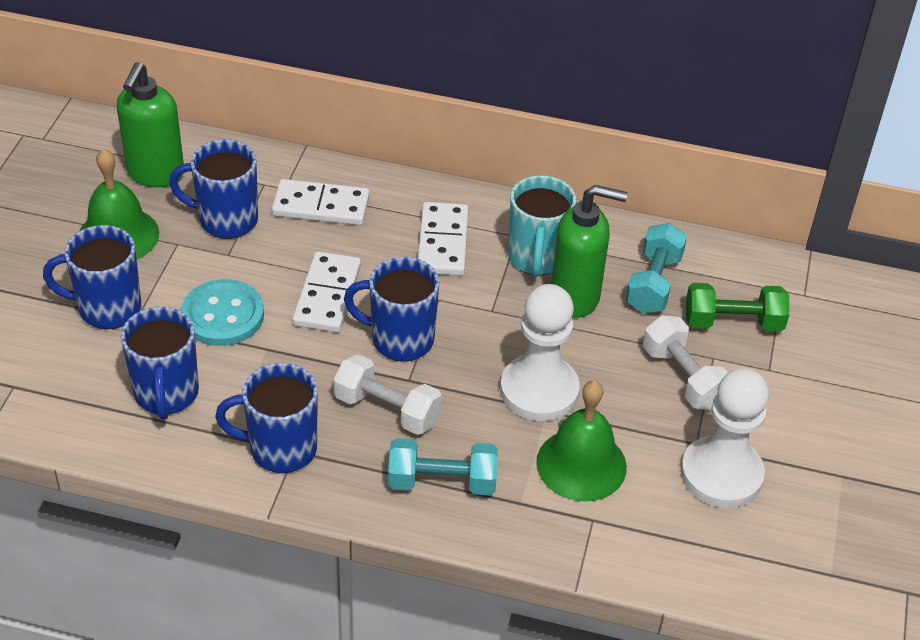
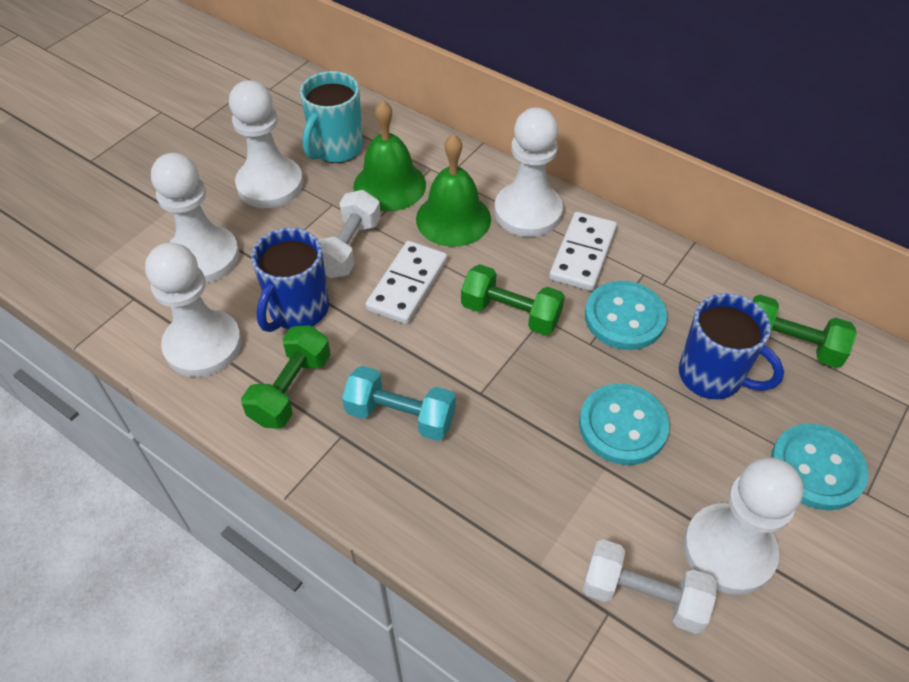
blue mug: [43,225,141,329] [121,307,199,420] [169,139,258,239] [215,363,318,473] [344,257,439,362] = 5 -> [251,228,329,332] [679,293,784,399] = 2
green dumbbell: [686,283,789,332] = 1 -> [241,325,331,429] [461,264,565,335] [752,295,857,368] = 3
green soap dispenser: [117,62,184,187] [551,185,628,318] = 2 -> none = 0
turquoise button: [181,279,264,346] = 1 -> [579,384,669,465] [585,281,667,350] [771,424,869,510] = 3
turquoise dumbbell: [388,438,498,495] [626,223,687,313] = 2 -> [342,366,456,441] = 1
white domino: [272,179,370,225] [292,251,361,332] [418,202,469,276] = 3 -> [365,241,447,324] [549,212,617,291] = 2
white pawn: [500,284,580,421] [681,368,769,508] = 2 -> [145,243,242,377] [151,153,239,283] [229,80,303,208] [494,107,563,237] [683,457,803,595] = 5

